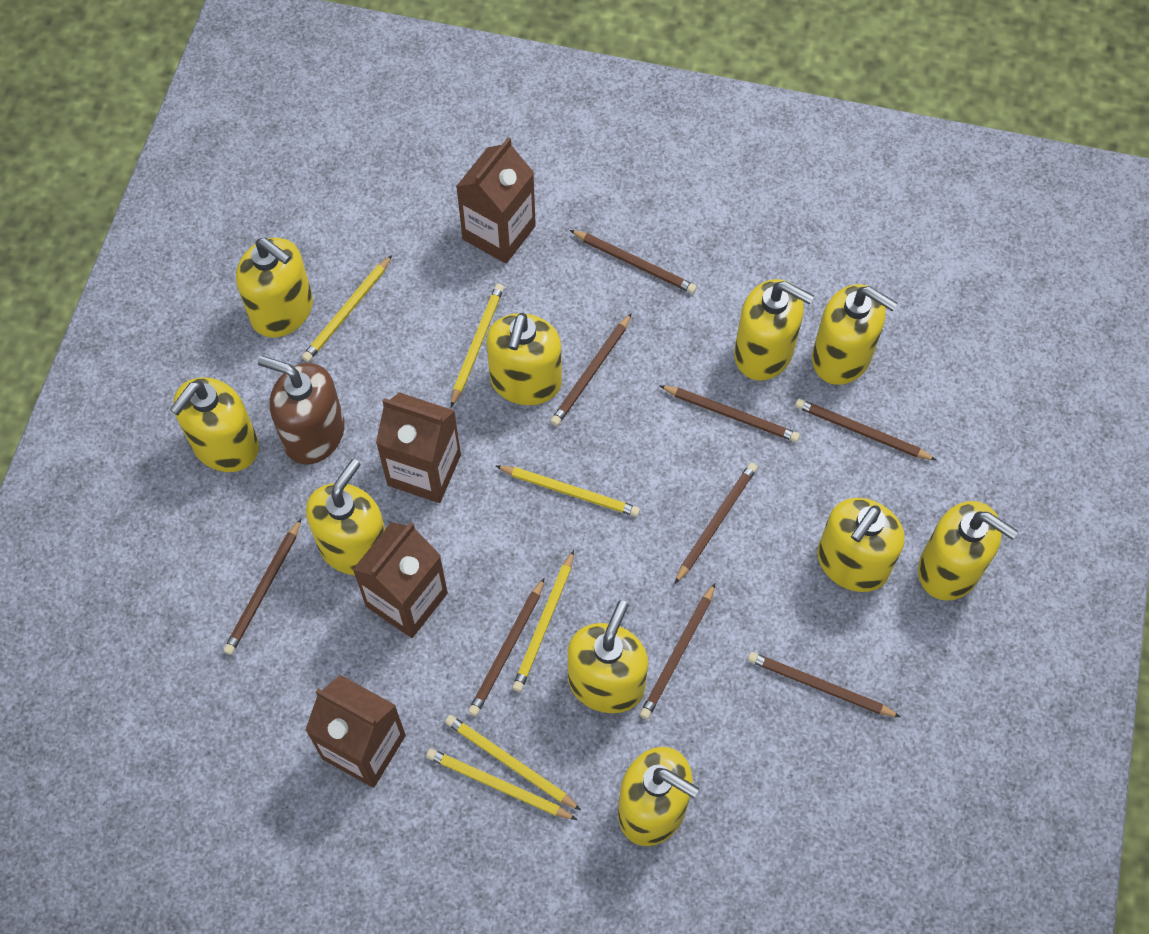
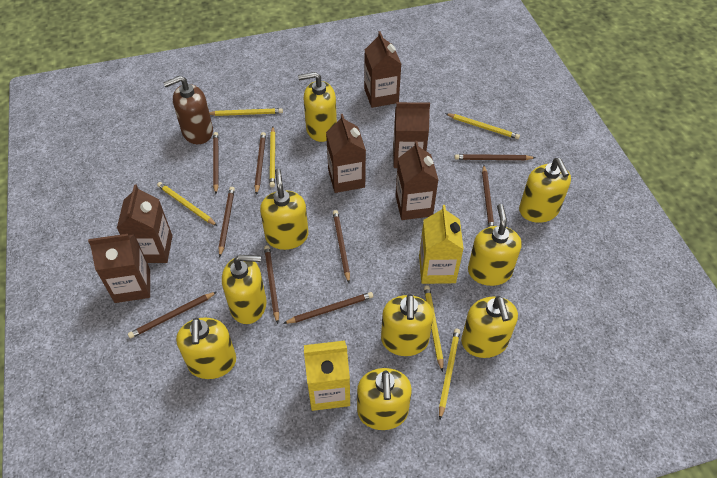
brown carton: [305,675,406,788] [353,522,448,638] [376,392,461,503] [456,137,536,263] = 4 -> [88,234,150,303] [117,184,172,263] [326,114,366,193] [364,31,401,108] [393,102,430,168] [395,141,438,220] = 6
yellow carton: none = 0 -> [304,341,350,411] [419,205,464,284] = 2
yellow soap dispenser: [169,377,259,472] [236,238,313,338] [306,459,385,575] [486,313,562,405] [568,600,648,713] [618,747,699,846] [734,279,814,380] [812,284,898,385] [817,498,905,592] [918,501,1018,601] = 10 -> [176,318,236,379] [222,255,267,324] [260,169,308,250] [298,72,337,142] [357,368,412,430] [381,294,433,356] [461,296,518,358] [468,204,522,286] [519,158,571,223] = 9

